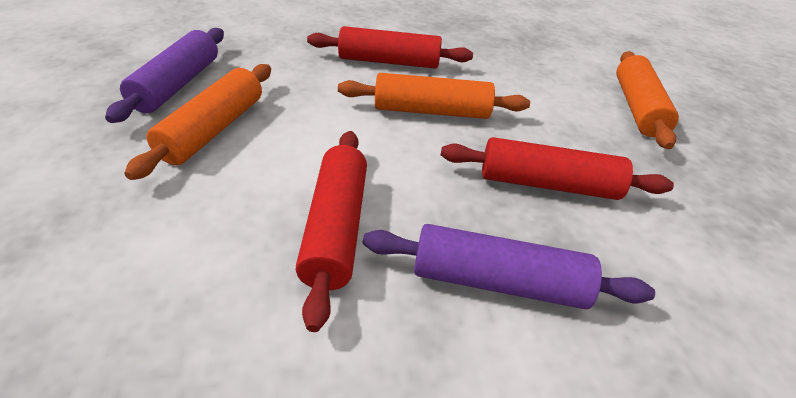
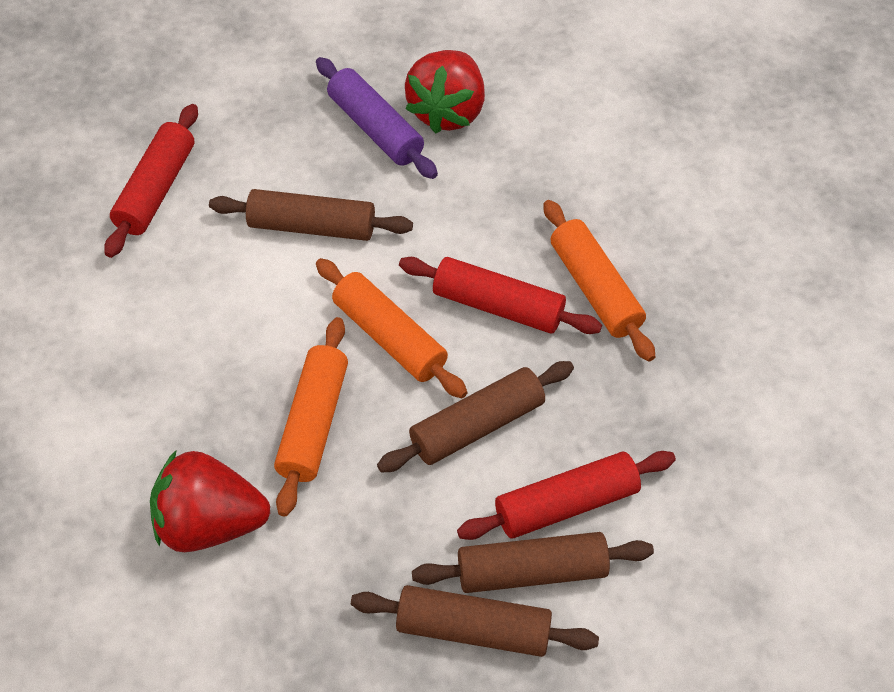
brown rolling pin: none = 0 -> [209,189,413,241] [351,585,599,657] [377,361,574,472] [412,532,654,593] = 4
purple rolling pin: [105,28,224,123] [363,224,655,309] = 2 -> [316,57,438,179] = 1
red strawberry: none = 0 -> [150,450,270,552] [405,50,485,133] = 2

